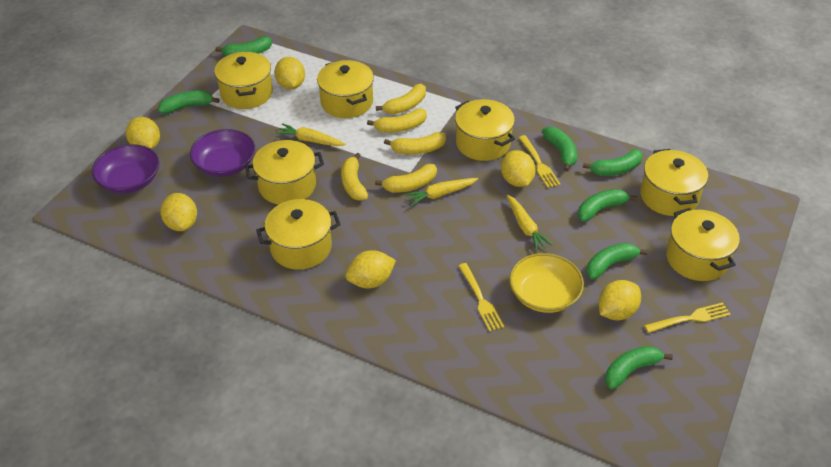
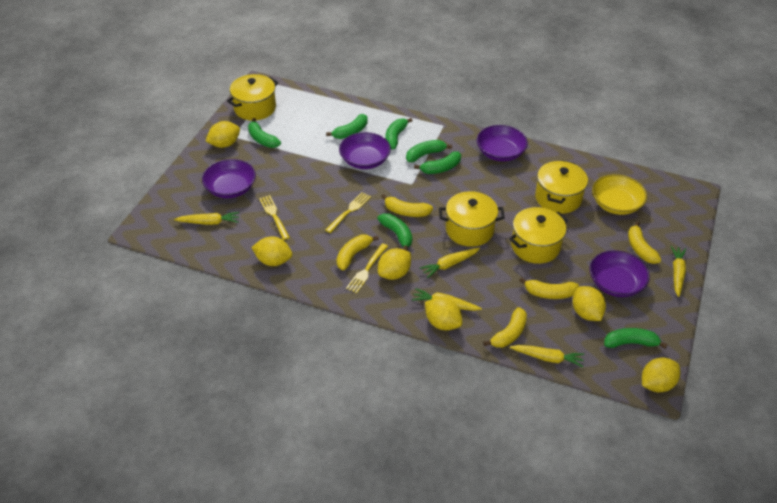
purple bowl: [92,144,159,194] [190,129,255,177] = 2 -> [202,159,256,198] [339,132,391,169] [477,125,528,162] [589,250,650,297] = 4
yellow carrot: [276,123,346,146] [404,178,478,206] [507,194,553,251] = 3 -> [174,212,239,225] [412,288,482,311] [420,248,480,278] [510,345,584,367] [671,246,686,297] = 5
yellow pot: [214,51,273,109] [245,140,324,205] [256,199,341,270] [317,60,374,118] [455,99,515,161] [640,149,708,216] [666,208,740,281] = 7 -> [227,74,278,120] [439,191,505,247] [509,207,568,264] [535,160,588,214] = 4

